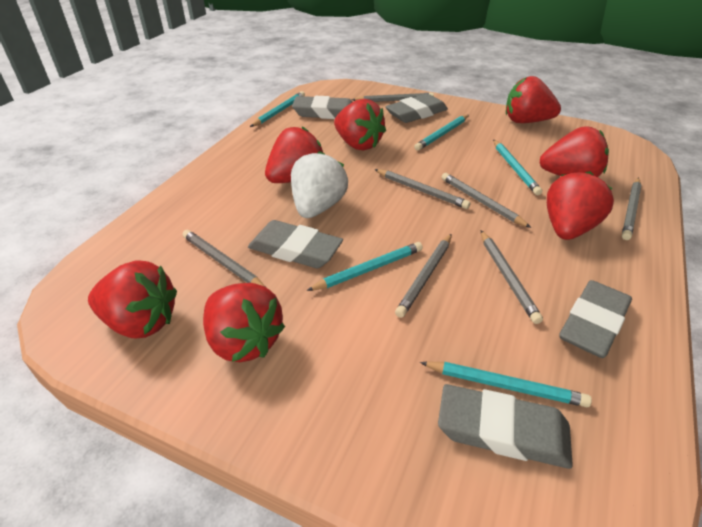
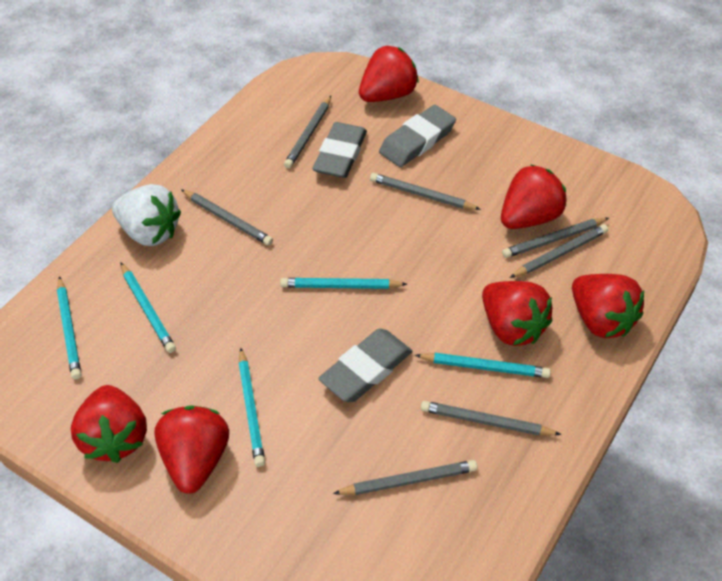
grey eraser: [248,220,343,268] [292,96,352,119] [385,94,448,123] [438,384,573,469] [559,280,632,358] = 5 -> [313,122,367,178] [318,329,412,402] [379,105,456,167] = 3
red strawberry: [88,260,177,338] [203,283,285,362] [265,127,323,183] [334,99,386,151] [506,76,561,123] [540,126,609,177] [547,171,614,240] = 7 -> [71,385,147,463] [154,405,229,494] [359,46,419,102] [482,281,552,346] [501,164,566,229] [572,274,644,338] = 6

